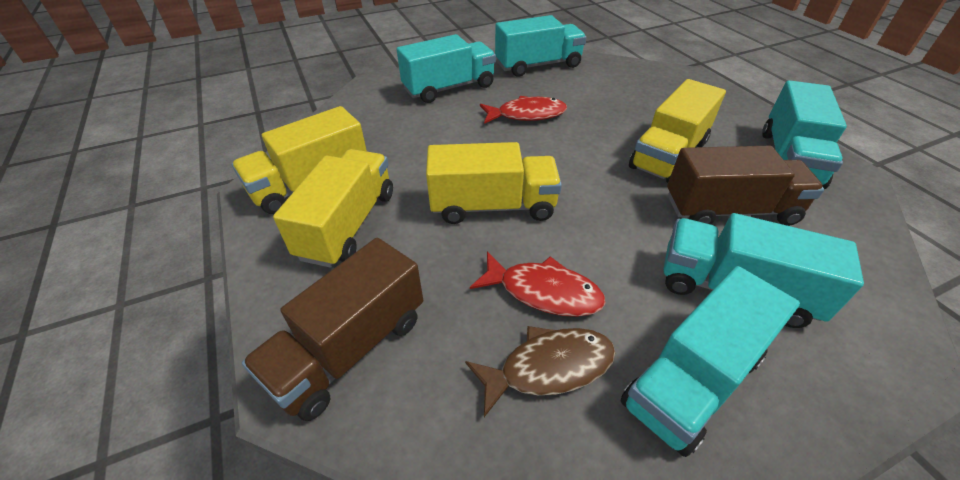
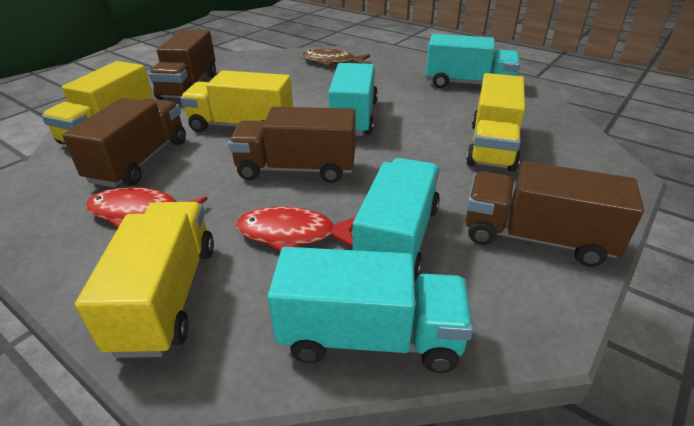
brown truck: [242,238,423,421] [667,146,824,226] = 2 -> [62,98,186,187] [149,30,216,100] [228,107,356,183] [466,161,644,267] = 4
turquoise truck: [397,34,496,103] [495,15,587,77] [620,266,800,457] [664,213,864,328] [762,80,847,190] = 5 -> [268,247,473,373] [329,63,378,136] [353,158,440,281] [426,34,520,88] = 4

